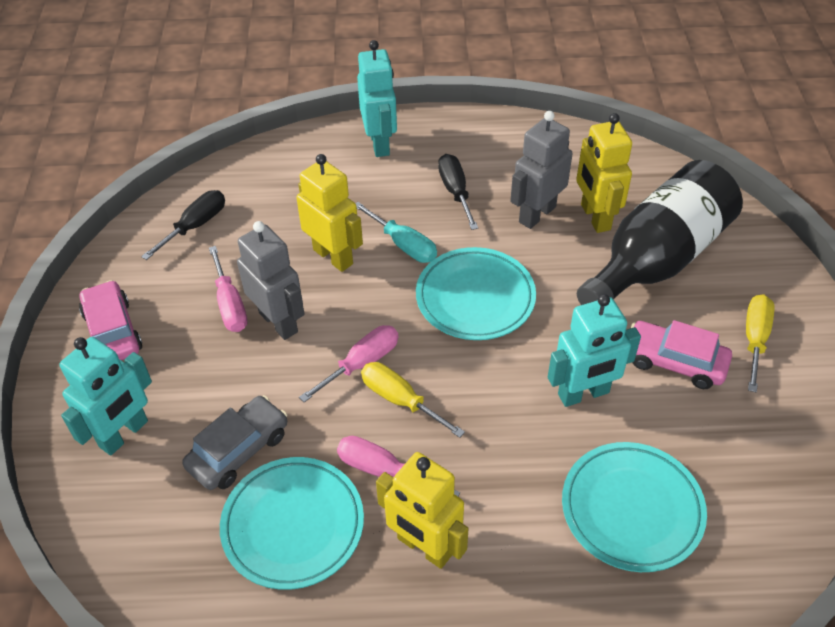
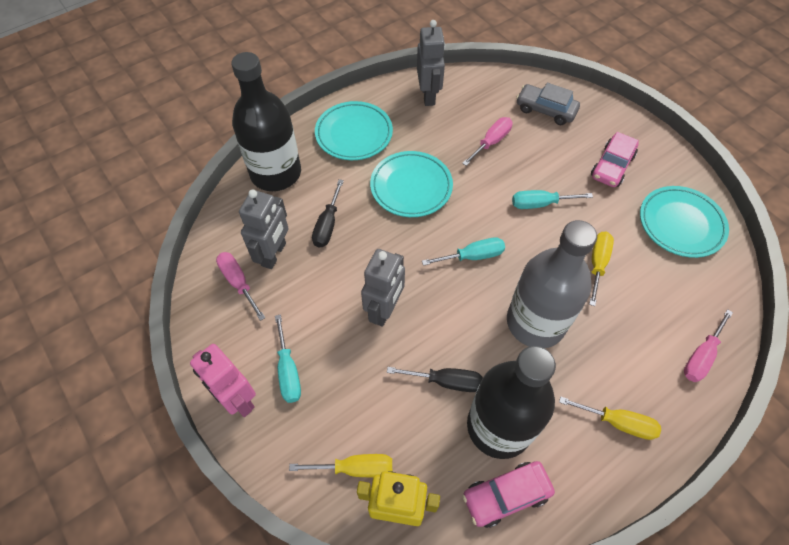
black bottle: [577,160,743,305] = 1 -> [231,52,301,191] [467,346,556,459] = 2
grey bottle: none = 0 -> [507,220,597,348] = 1
grey robot: [237,221,304,340] [510,111,573,229] = 2 -> [239,189,289,269] [361,249,405,327] [417,20,445,106] = 3
pink robot: none = 0 -> [190,344,256,417] = 1
turquoise robot: [59,337,152,456] [357,40,397,157] [548,294,641,407] = 3 -> none = 0
turquoise screwdriver: [355,202,437,263] = 1 -> [275,314,301,403] [422,237,505,266] [512,190,593,209] = 3
yellow robot: [296,154,363,272] [376,452,468,569] [576,113,632,233] = 3 -> [357,471,440,526] = 1
yellow screwdriver: [361,362,465,438] [746,294,774,392] = 2 -> [289,454,392,477] [559,396,661,440] [589,232,614,306] = 3

